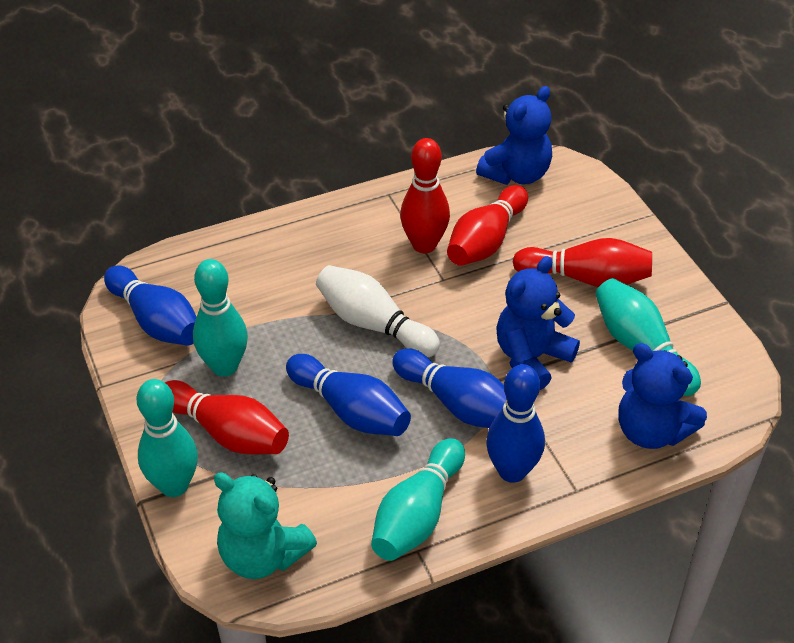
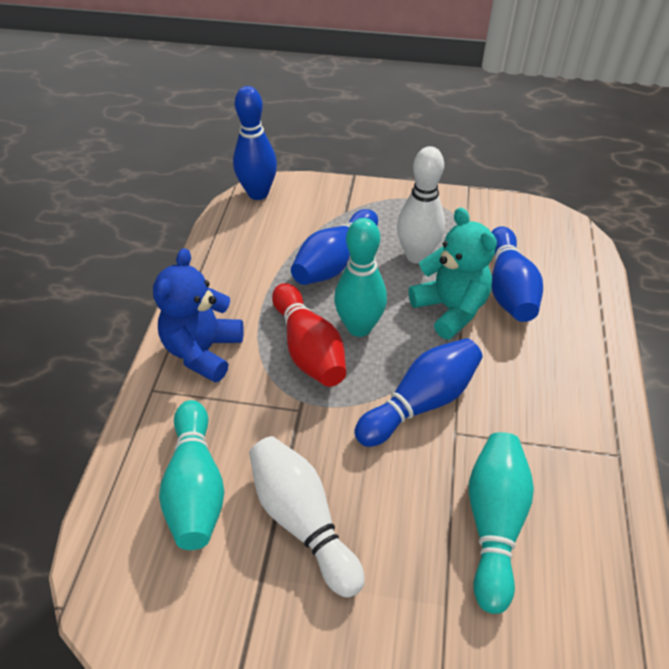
blue teddy bear: [476,86,552,185] [496,256,580,390] [618,343,707,449] = 3 -> [153,248,244,383] = 1
red bowling pin: [165,380,289,454] [400,138,450,253] [447,185,528,266] [512,238,652,287] = 4 -> [272,283,346,387] = 1
turquoise bowling pin: [137,379,198,497] [193,259,248,377] [371,438,465,561] [595,278,701,396] = 4 -> [159,400,224,550] [334,218,387,337] [469,432,534,614] = 3
white bowling pin: [316,265,440,357] = 1 -> [249,436,365,598] [397,146,445,264] = 2

